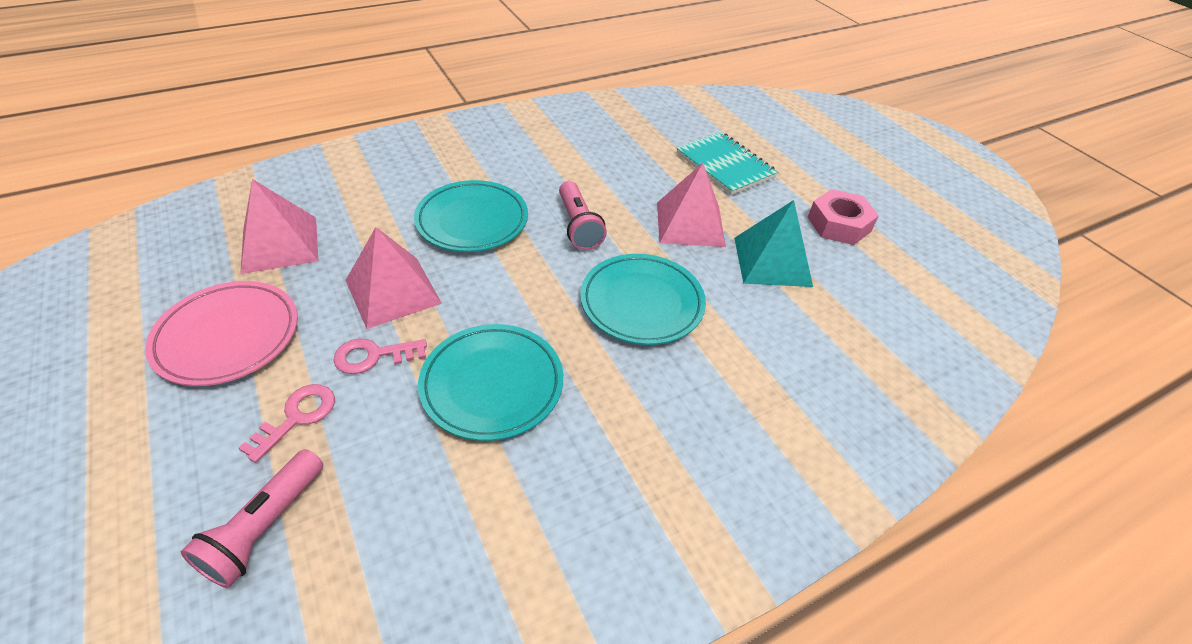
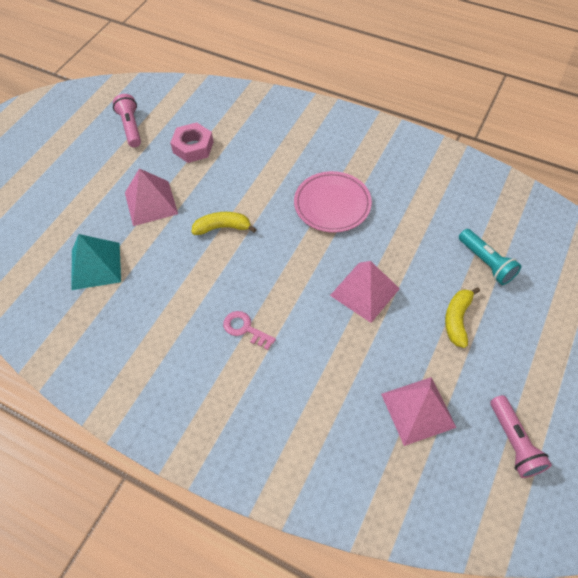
pink key: [239,384,335,463] [333,338,427,374] = 2 -> [223,311,276,350] = 1
turquoise flashlight: none = 0 -> [459,229,522,285] = 1
turquoise notebook: [677,132,778,195] = 1 -> none = 0
turquoise plate: [414,180,528,252] [418,324,563,441] [580,254,706,345] = 3 -> none = 0
yellow banana: none = 0 -> [192,212,257,235] [445,287,480,348] = 2

